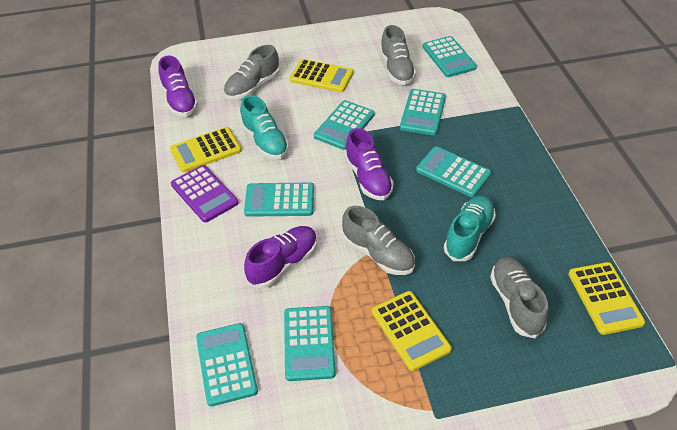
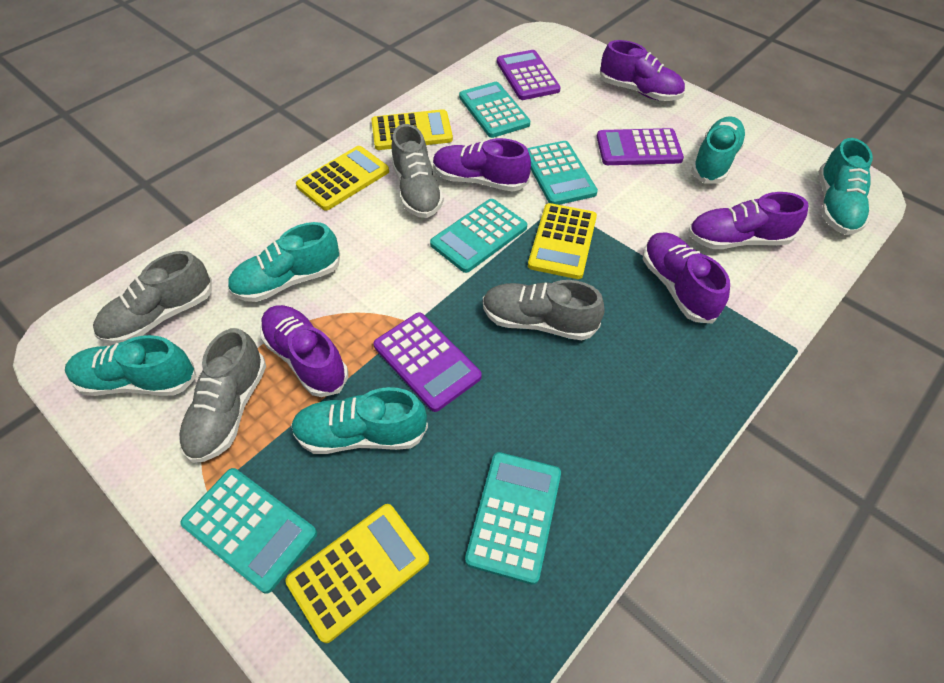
purple calculator: [171,165,238,223] = 1 -> [373,312,482,412] [497,50,561,100] [597,128,684,165] = 3
purple shoe: [158,55,198,117] [244,226,317,288] [345,128,394,200] = 3 -> [260,305,348,397] [433,138,531,191] [600,40,685,101] [643,232,730,324] [688,192,809,249] = 5
turquoise calculator: [196,323,258,407] [244,183,314,217] [284,306,336,381] [314,100,375,150] [400,89,446,135] [416,146,492,197] [423,36,477,77] = 7 -> [180,468,317,594] [430,199,527,273] [459,82,530,138] [465,452,561,585] [527,141,598,205] = 5
turquoise shoe: [240,95,289,159] [444,196,496,261] = 2 -> [65,335,197,396] [228,222,340,302] [291,387,428,454] [691,116,746,184] [819,138,873,235] = 5

